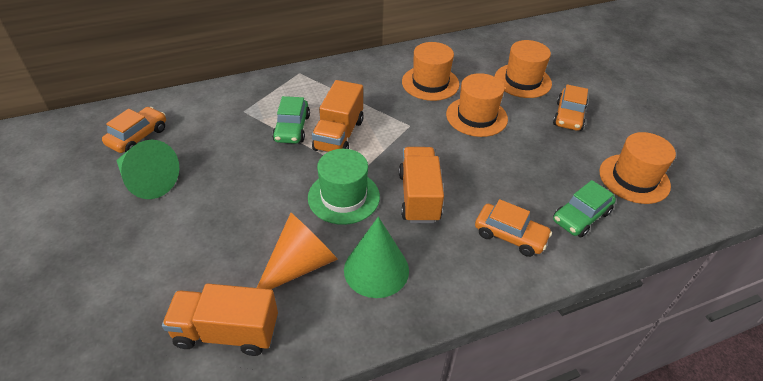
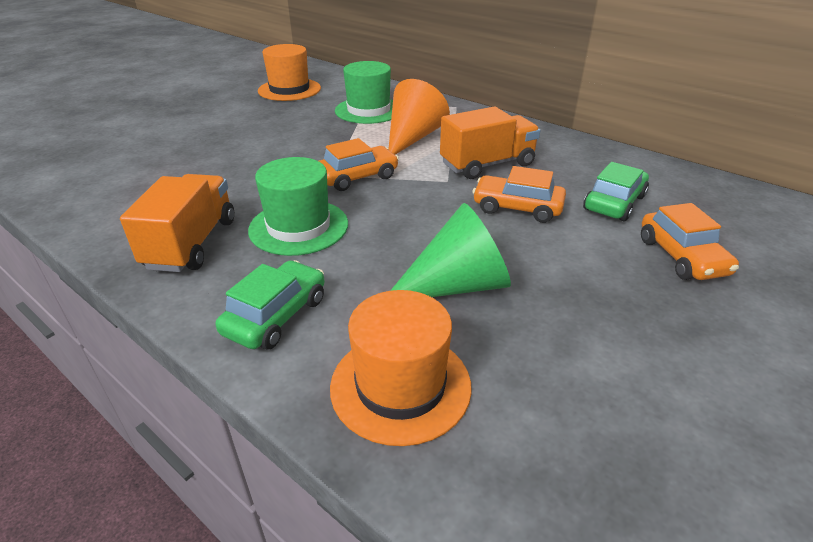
green cone: [116,140,179,199] [344,217,409,298] = 2 -> [390,203,511,297] = 1
green hat: [308,149,380,225] = 1 -> [248,157,348,256] [335,61,393,124] = 2
orange hat: [402,42,459,101] [446,73,508,137] [495,40,552,98] [599,132,676,204] = 4 -> [258,44,321,101] [330,290,472,446] = 2
orange truck: [162,284,278,356] [312,80,364,152] [399,147,444,223] = 3 -> [120,174,234,272] [440,106,540,179] = 2

